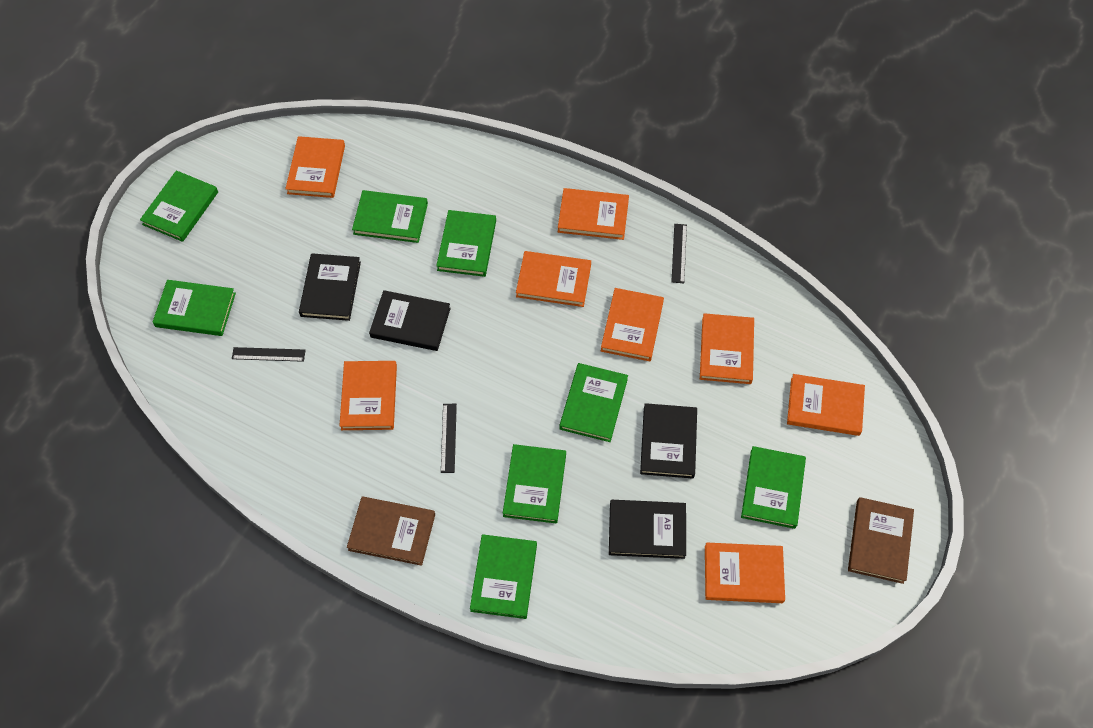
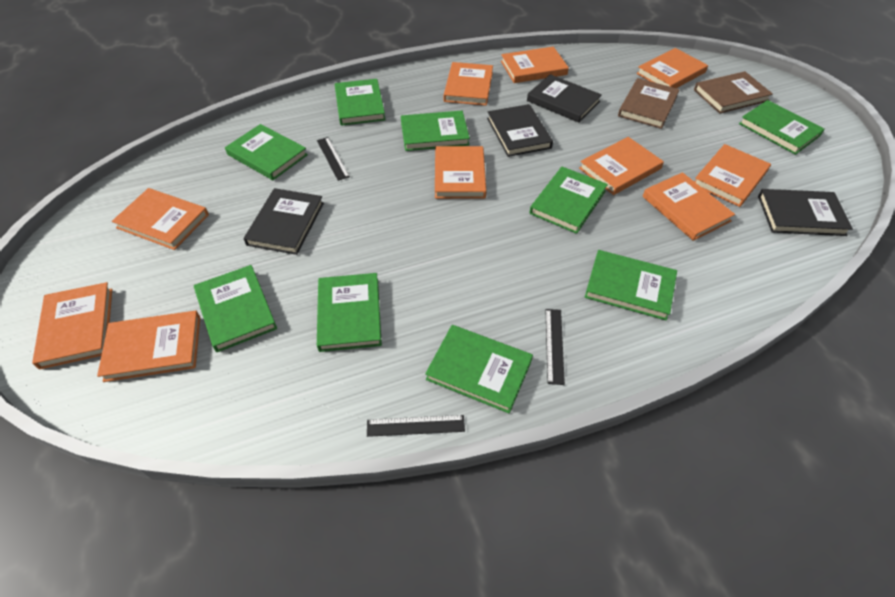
green book: [140,171,218,242] [153,280,236,336] [352,190,428,243] [436,210,496,277] [470,534,537,619] [503,444,566,523] [559,363,628,442] [741,446,806,529] = 8 -> [194,265,277,352] [225,124,308,180] [317,273,382,352] [335,79,385,126] [401,111,470,151] [425,325,533,414] [529,167,608,234] [585,250,677,321] [739,100,825,155] = 9
orange book: [285,136,345,198] [339,361,397,430] [516,251,591,307] [558,188,629,240] [601,288,664,361] [700,313,754,384] [705,543,785,603] [787,374,865,436] = 8 -> [32,282,112,370] [97,311,200,382] [112,188,209,250] [435,146,486,199] [444,62,493,106] [501,47,569,83] [579,137,664,195] [636,48,708,88] [642,172,735,241] [695,144,771,207] = 10

